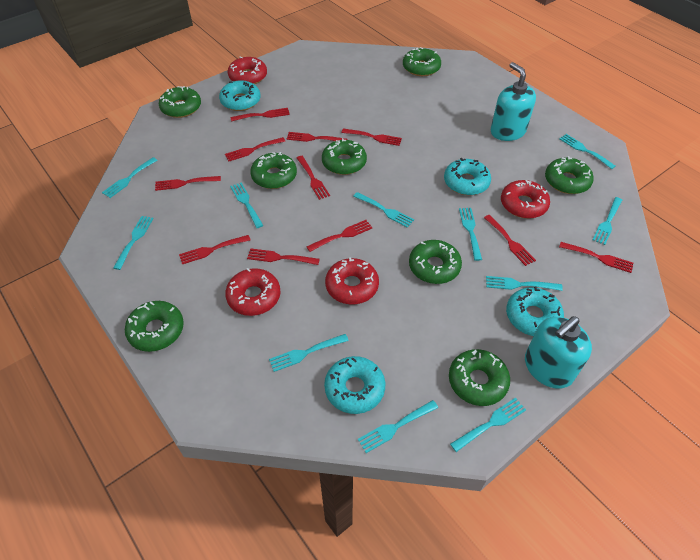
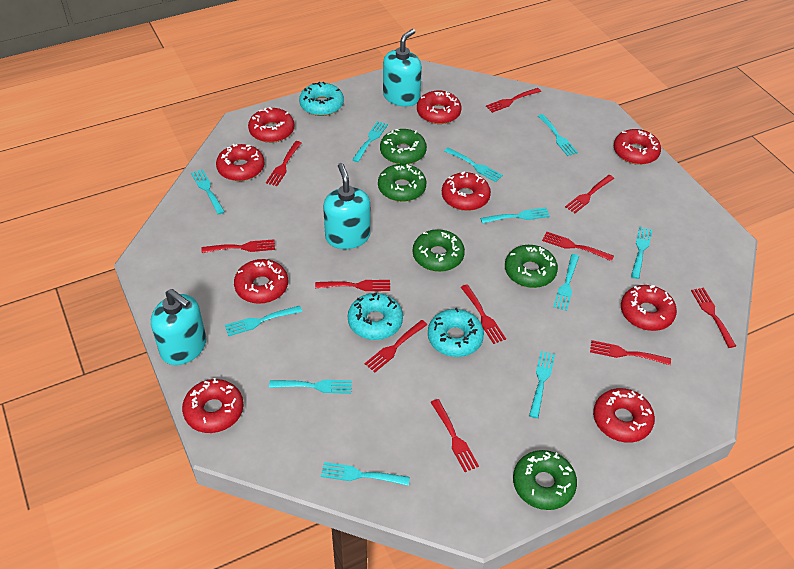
green donut: [125,301,184,352] [159,86,201,118] [250,152,297,189] [322,138,367,175] [403,47,441,76] [409,240,462,284] [449,349,510,406] [545,156,594,194] = 8 -> [378,164,426,202] [380,129,427,164] [413,229,465,272] [505,245,558,288] [513,450,577,510] = 5
red donut: [225,268,281,316] [228,57,267,84] [325,257,379,305] [501,180,550,219] = 4 -> [182,378,244,433] [216,144,264,181] [234,259,288,304] [248,107,295,143] [417,90,461,124] [442,171,491,211] [593,388,655,443] [614,129,661,165] [621,285,677,331] = 9
turquoise donut: [219,80,261,111] [324,356,385,414] [444,158,491,195] [506,287,564,336] = 4 -> [299,82,344,116] [348,293,403,340] [428,308,484,357] = 3
turquoise soap dispenser: [491,62,536,141] [525,316,592,389] = 2 -> [151,289,206,365] [323,163,371,249] [383,29,422,107] = 3

